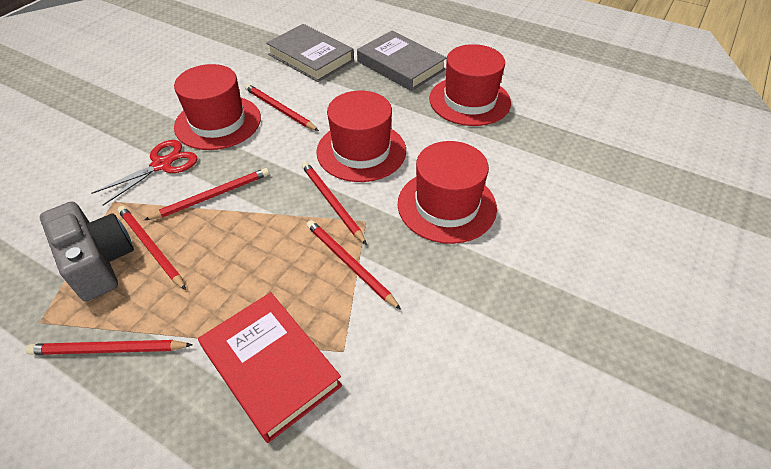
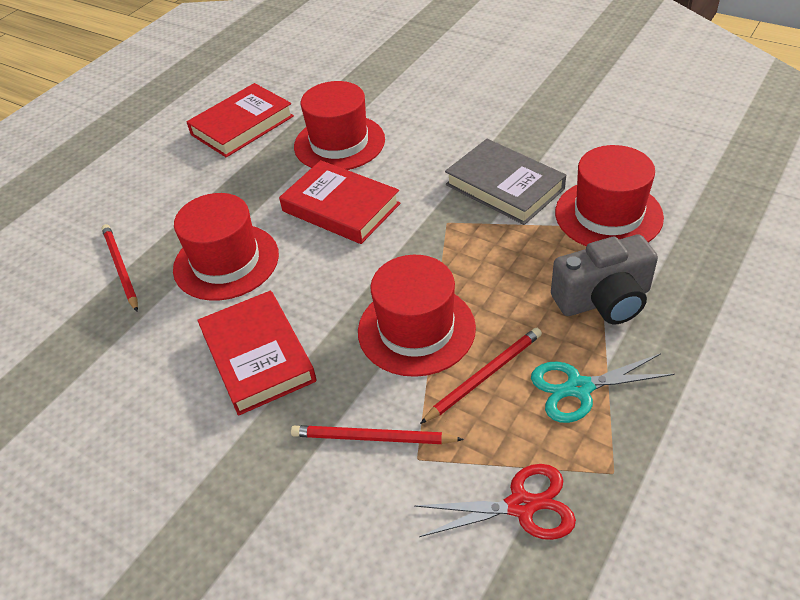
grey book: [266,24,354,82] [357,31,447,91] = 2 -> [445,139,566,225] = 1
red book: [198,292,342,443] = 1 -> [186,83,294,157] [197,291,316,416] [279,160,400,244] = 3
red pencil: [26,340,193,355] [118,206,186,290] [144,168,269,220] [245,84,319,131] [302,162,367,245] [307,220,401,310] = 6 -> [102,224,138,312] [291,425,464,444] [420,328,542,424] = 3
turquoise scissors: none = 0 -> [531,353,675,423] = 1

